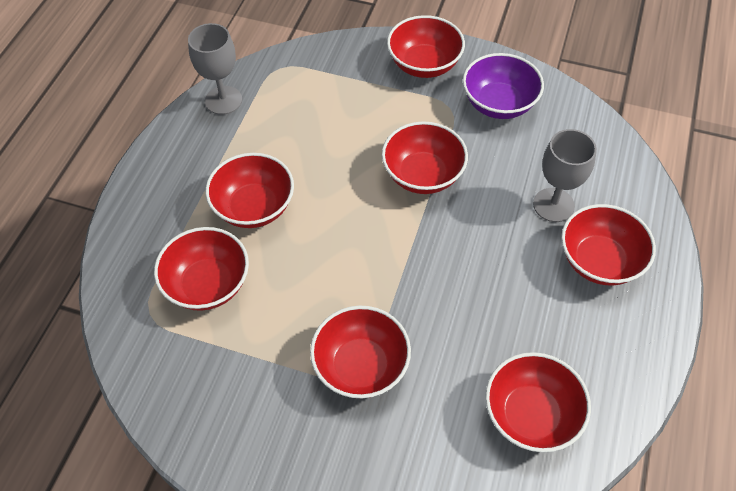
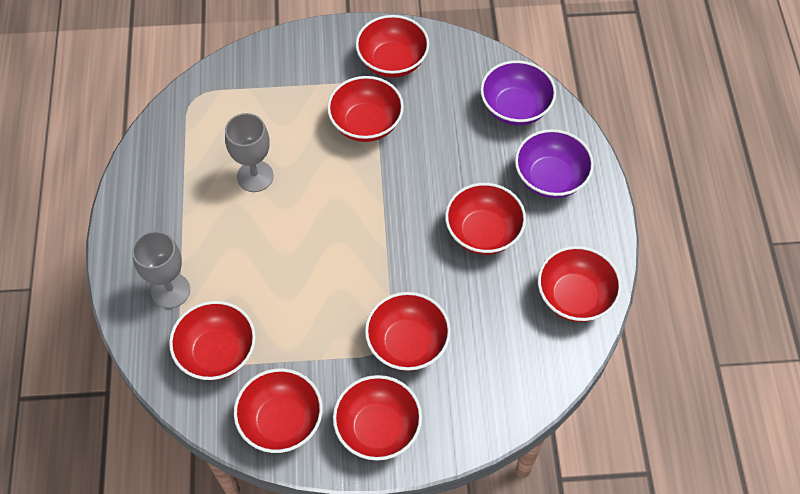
purple bowl: [463,53,544,119] = 1 -> [480,60,556,126] [515,129,594,198] = 2
red bowl: [154,227,249,311] [205,153,294,228] [310,306,411,399] [382,121,468,194] [387,15,465,78] [485,352,591,452] [561,204,656,285] = 7 -> [169,301,256,380] [234,368,323,453] [327,76,404,142] [333,375,422,461] [356,15,429,78] [365,292,451,371] [445,183,526,255] [538,246,622,322] = 8

